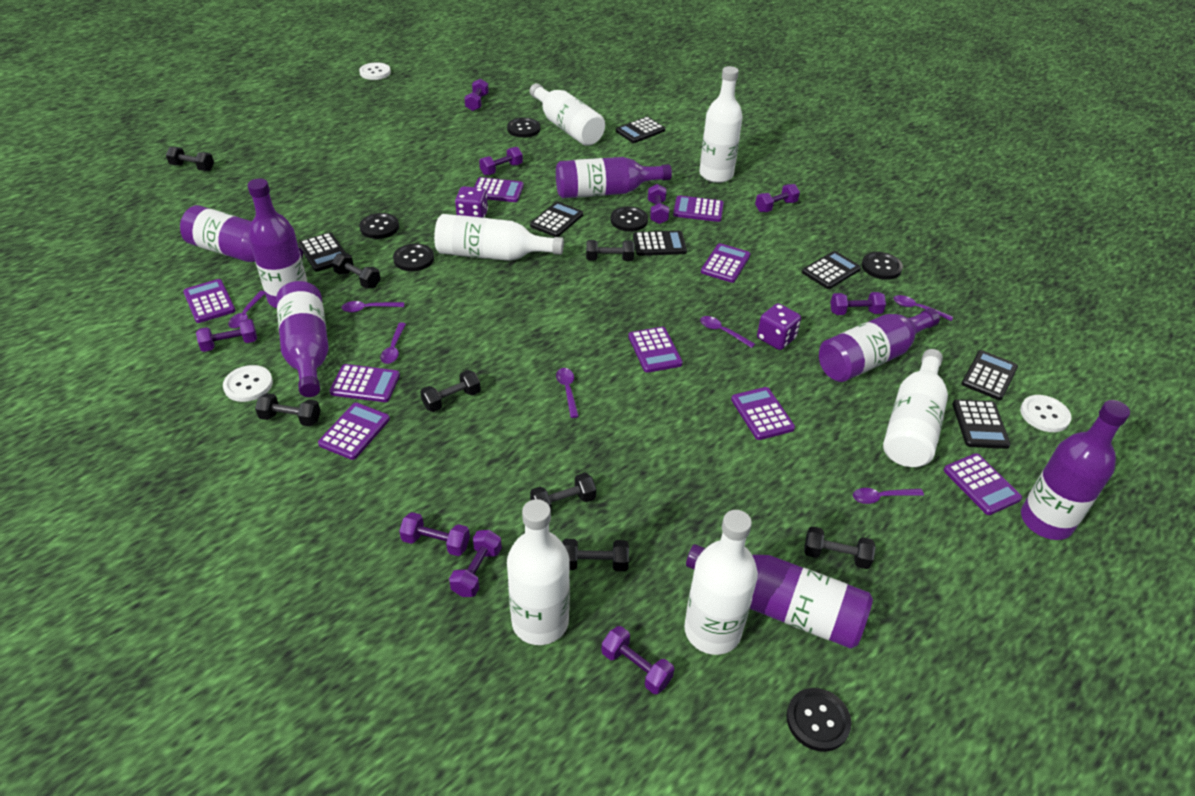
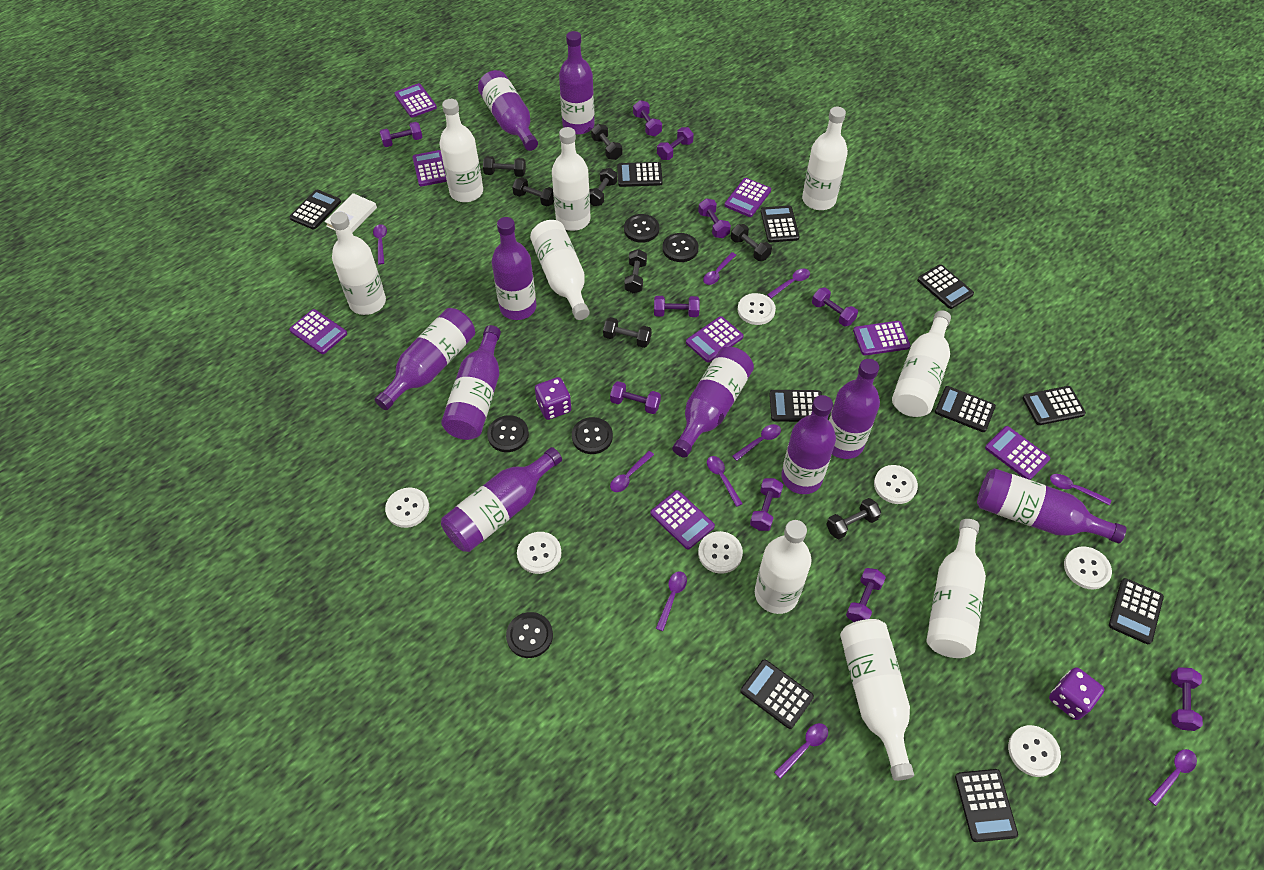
black button: [359,213,399,239] [393,244,434,271] [507,118,541,138] [610,206,648,232] [786,688,851,752] [862,252,903,280] = 6 -> [487,415,529,452] [506,612,553,658] [572,417,613,454] [624,214,659,243] [662,233,699,262] = 5
black calculator: [298,232,346,272] [530,201,583,237] [616,117,665,143] [633,231,687,256] [802,251,861,289] [952,399,1010,449] [962,350,1018,400] = 7 -> [289,190,341,229] [617,162,663,187] [740,659,814,729] [761,205,800,242] [769,390,822,422] [917,264,974,309] [935,386,996,432] [955,769,1018,842] [1022,386,1086,425] [1109,578,1164,644] = 10
purple bottle: [180,205,303,262] [247,179,307,308] [276,281,329,397] [556,157,672,198] [686,544,873,649] [819,308,940,382] [1021,400,1130,540] = 7 -> [375,308,475,410] [441,325,501,440] [441,447,562,552] [478,70,538,151] [492,217,536,320] [559,31,595,135] [672,347,754,458] [782,395,836,494] [829,359,880,459] [977,468,1126,543] = 10
purple calculator: [183,279,236,323] [318,403,390,460] [329,364,400,402] [474,177,524,202] [628,327,683,373] [673,195,724,222] [701,243,751,283] [731,387,795,440] [944,453,1022,515] = 9 -> [289,309,347,354] [394,83,437,118] [412,150,447,186] [650,490,715,549] [686,316,743,362] [724,178,771,217] [853,321,911,355] [985,426,1050,480] = 8
purple dumbbell: [196,319,257,352] [399,512,470,556] [449,530,502,597] [464,79,489,111] [479,147,523,175] [601,626,674,694] [648,184,669,224] [755,184,800,212] [830,292,886,315] = 9 -> [379,122,422,147] [610,381,661,414] [633,100,662,136] [654,296,700,317] [657,127,694,160] [698,198,731,238] [750,478,783,531] [812,287,858,326] [846,568,886,622] [1171,667,1203,731] = 10
purple spoon: [228,291,265,328] [341,301,404,312] [380,322,406,364] [556,368,579,418] [700,316,755,348] [853,488,924,504] [894,295,953,321] = 7 -> [373,224,387,264] [610,451,654,492] [656,571,687,631] [703,252,736,285] [707,456,743,507] [732,424,781,461] [767,269,810,298] [774,723,828,779] [1050,474,1111,506] [1148,749,1197,806] = 10
white book: none = 0 -> [324,193,377,233] = 1
white bottle: [434,214,564,261] [507,499,570,645] [530,83,605,146] [684,510,758,655] [699,66,743,183] [883,349,948,467] = 6 -> [330,212,386,315] [439,99,483,202] [530,220,590,320] [552,127,591,231] [755,520,812,614] [802,107,848,210] [840,619,914,781] [892,310,951,417] [927,519,986,658] = 9
white button: [223,365,273,402] [359,62,391,80] [1020,395,1072,432] = 3 -> [385,488,429,528] [517,532,561,574] [698,531,743,574] [738,293,776,325] [874,465,918,504] [1008,725,1061,777] [1064,547,1112,589] = 7

